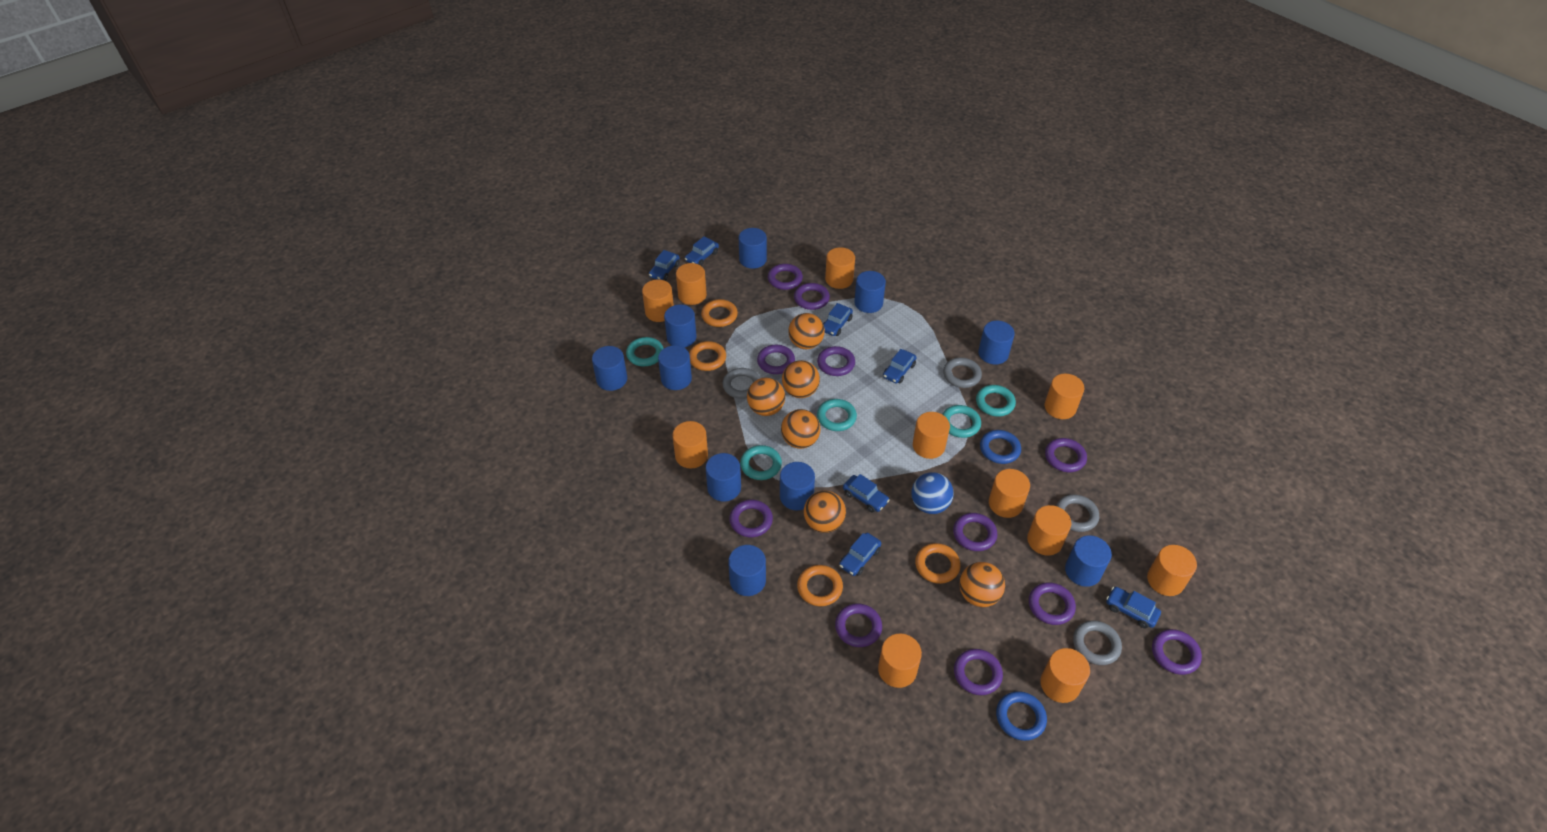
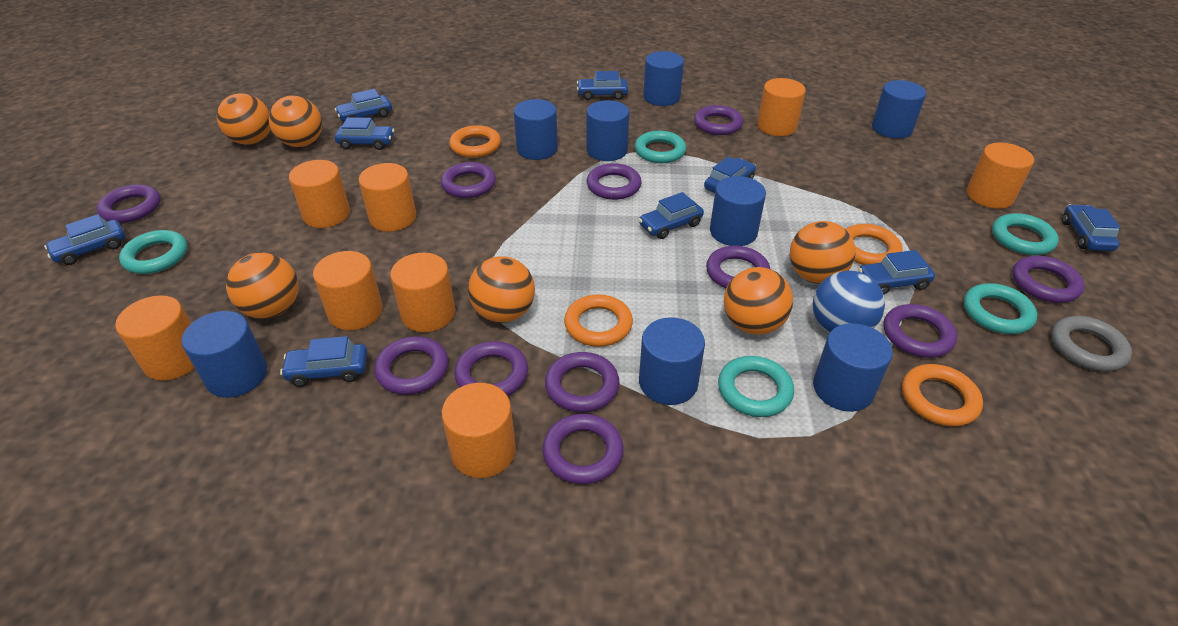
blue car: [649,250,680,281] [685,237,719,266] [823,303,853,336] [839,533,881,576] [843,474,890,513] [883,349,917,384] [1106,587,1161,628] = 7 -> [44,214,125,265] [280,336,367,387] [335,89,392,122] [335,117,394,150] [577,71,628,100] [639,192,704,239] [704,157,756,193] [858,250,935,295] [1062,204,1121,251] = 9
blue cylinder: [592,346,627,391] [658,345,692,390] [664,305,697,348] [706,453,741,502] [728,545,766,596] [739,228,767,269] [780,462,815,511] [854,271,886,313] [978,321,1015,364] [1065,535,1112,587] = 10 -> [182,311,267,398] [514,99,558,160] [587,100,629,161] [639,317,705,405] [643,51,684,106] [710,176,766,246] [813,323,893,412] [872,80,926,139] = 8
blue ring: [980,430,1021,464] [996,691,1047,741] = 2 -> none = 0
grey ring: [723,368,760,399] [943,358,982,388] [1056,494,1099,532] [1073,621,1122,665] = 4 -> [1051,316,1132,371] = 1
orange cylinder: [642,279,674,322] [672,421,708,469] [676,263,707,305] [825,247,855,289] [878,634,922,688] [913,412,950,459] [989,469,1030,518] [1027,505,1071,556] [1041,648,1090,703] [1045,374,1084,419] [1147,545,1197,596] = 11 -> [115,295,194,380] [289,160,350,228] [313,251,383,330] [359,163,416,232] [390,253,455,332] [442,383,516,478] [757,78,806,136] [967,143,1034,209] = 8

